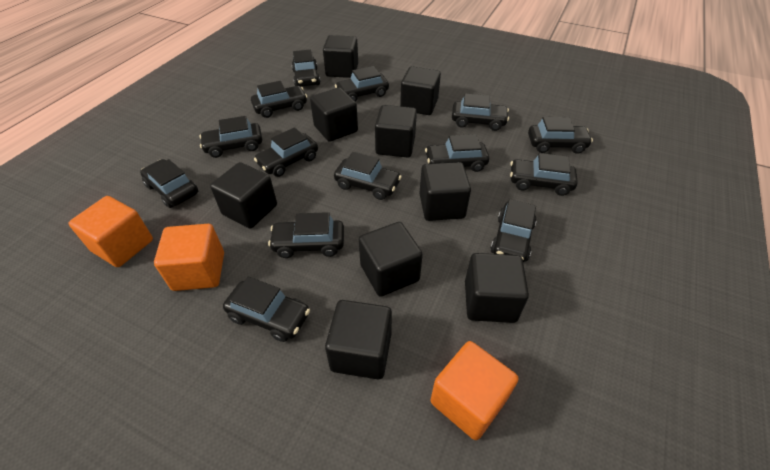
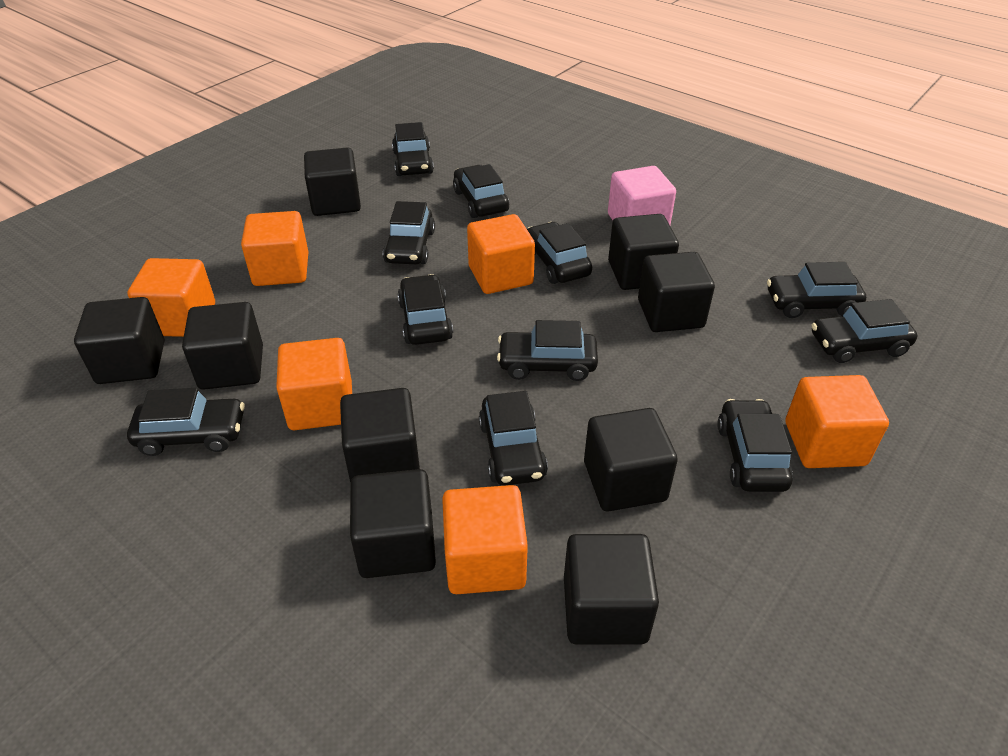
black car: [140,159,198,208] [200,116,262,158] [223,276,310,342] [251,81,307,118] [254,127,318,177] [268,212,344,258] [292,50,320,87] [334,152,402,200] [335,66,389,102] [425,134,489,172] [452,93,509,131] [491,199,537,262] [510,153,578,196] [528,117,593,154] = 14 -> [127,388,245,456] [383,201,435,264] [392,122,434,176] [398,274,453,345] [453,164,509,218] [479,391,548,486] [497,320,598,381] [527,222,592,284] [717,399,793,492] [767,262,866,318] [812,299,917,363] = 11
orange cube: [69,196,153,267] [154,224,224,291] [431,341,518,440] = 3 -> [128,258,215,337] [241,211,308,286] [276,338,352,430] [442,485,528,594] [467,214,535,294] [785,375,889,468] = 6
pink cube: none = 0 -> [608,166,676,225] = 1

